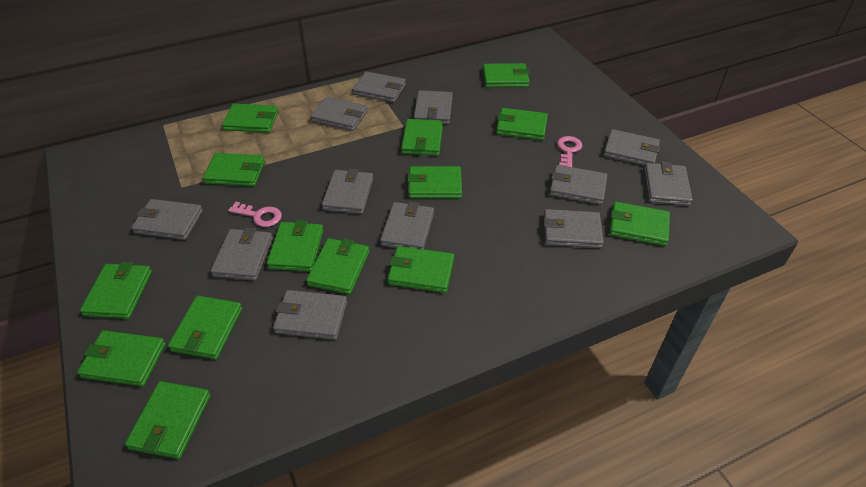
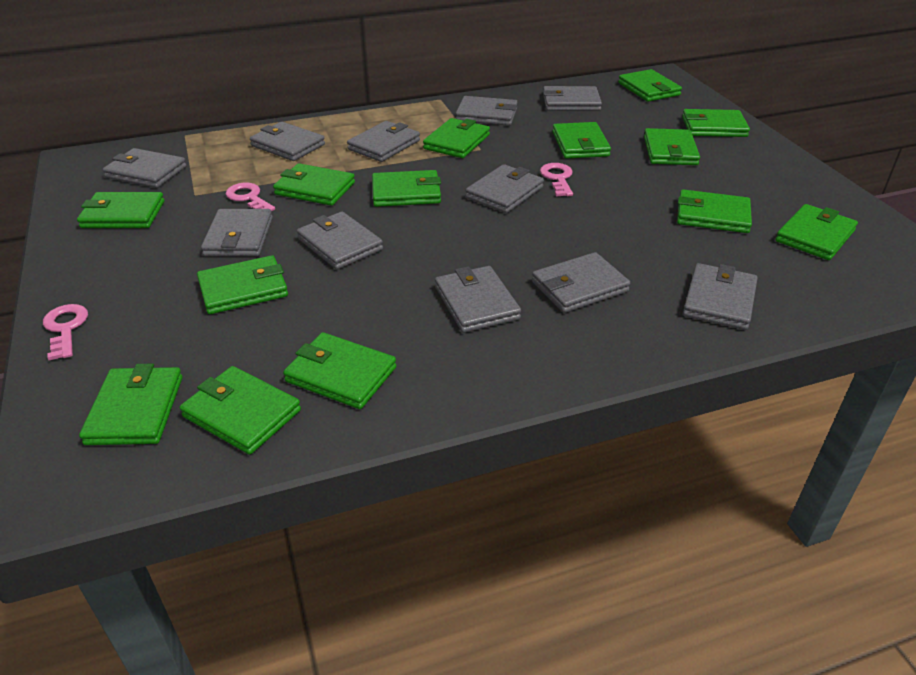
grey wallet: [131,199,203,240] [211,228,273,281] [273,290,347,340] [310,97,368,131] [322,169,373,214] [353,71,406,103] [380,201,434,249] [414,90,453,124] [544,209,604,248] [550,165,607,205] [604,129,660,166] [644,162,693,206] = 12 -> [103,148,187,188] [201,209,273,256] [250,122,325,161] [297,212,383,269] [347,121,420,162] [435,266,521,333] [456,96,518,126] [466,164,544,213] [532,252,630,313] [543,86,602,111] [683,263,758,330] = 11
pink key: [228,202,282,227] [557,136,582,167] = 2 -> [43,304,88,360] [226,182,275,211] [540,163,573,197] = 3

